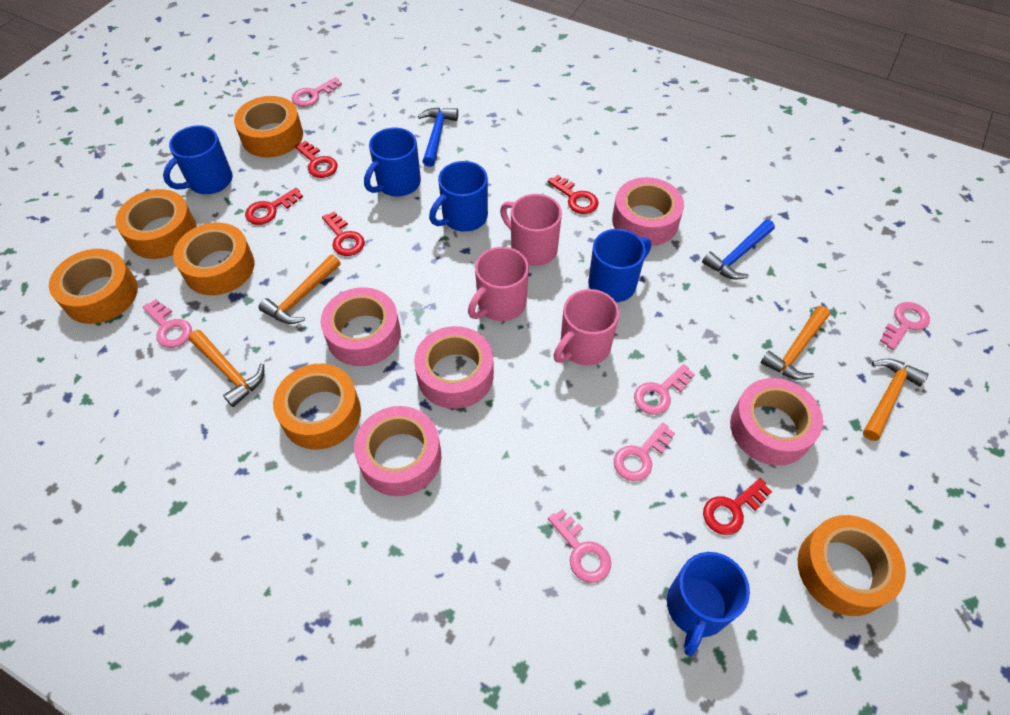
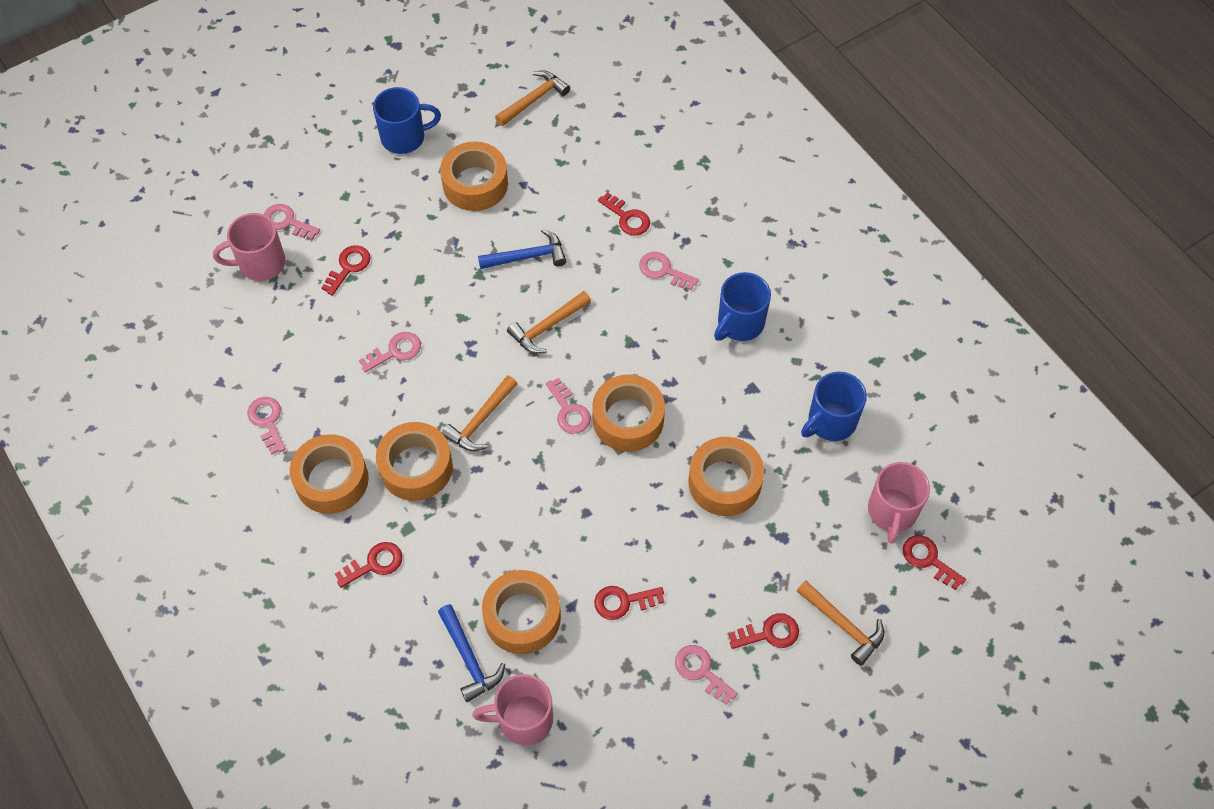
blue mug: [163,125,233,194] [364,127,421,197] [429,161,488,232] [588,229,651,302] [667,552,750,656] = 5 -> [373,87,441,154] [714,272,771,341] [801,372,867,441] = 3
pink tape: [321,287,401,366] [354,406,441,496] [414,326,494,409] [612,177,684,246] [730,378,823,466] = 5 -> none = 0
red key: [245,188,303,225] [295,141,338,178] [322,211,365,256] [548,175,599,214] [703,478,772,535] = 5 -> [321,245,371,296] [335,542,402,588] [594,586,664,620] [598,192,650,236] [729,613,799,649] [903,535,966,590] = 6

